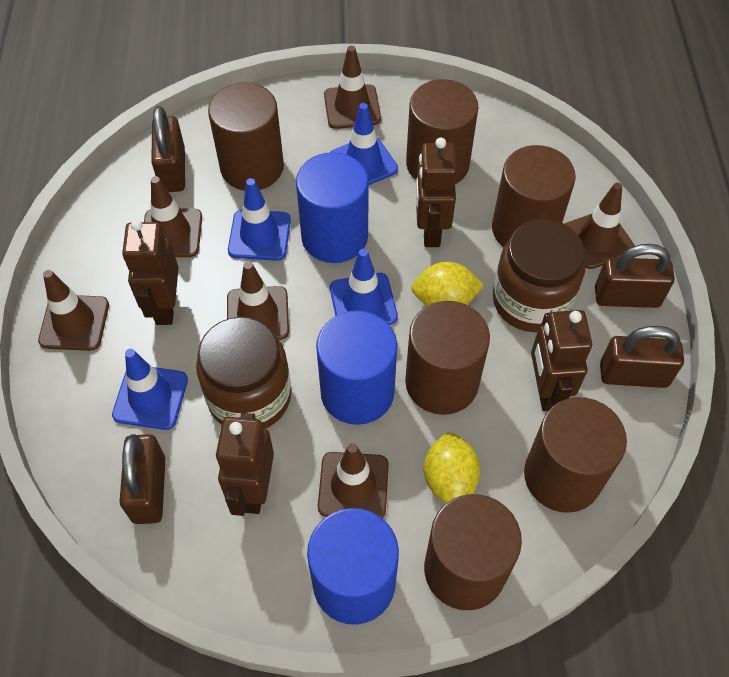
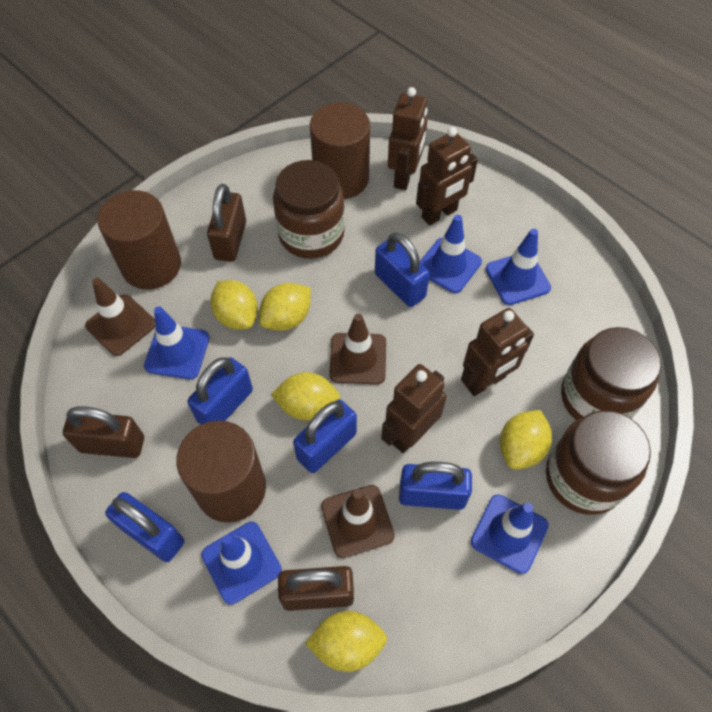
blue cylinder: [296,152,369,263] [307,508,399,625] [316,311,397,425] = 3 -> none = 0
blue padlock: none = 0 -> [105,492,184,562] [187,357,253,425] [293,400,357,473] [375,233,430,307] [399,462,472,510] = 5
blue traffic cone: [112,349,188,430] [228,178,291,261] [330,103,398,185] [330,249,398,325] = 4 -> [144,306,210,379] [201,522,282,605] [420,215,482,293] [471,494,549,574] [486,229,551,305] = 5
brown cylinder: [208,82,284,191] [405,301,490,415] [406,79,479,184] [424,494,522,610] [492,145,576,247] [524,397,627,513] = 6 -> [97,190,181,289] [176,421,266,523] [310,102,370,199] = 3
brown jar: [196,317,291,429] [493,219,585,332] = 2 -> [273,160,345,259] [546,410,651,515] [561,327,661,420] = 3
brown padlock: [119,434,165,524] [151,106,185,192] [595,244,675,308] [600,326,684,388] = 4 -> [63,406,144,458] [207,184,246,262] [278,566,354,611] = 3
brown traffic cone: [38,270,109,351] [144,176,202,257] [227,261,289,340] [318,443,389,518] [324,46,381,129] [565,183,635,269] = 6 -> [85,278,155,356] [321,485,395,558] [329,314,386,384] = 3
yellow lemon: [411,262,484,306] [424,432,481,503] = 2 -> [210,280,258,330] [259,283,311,331] [271,372,340,421] [305,611,387,672] [500,410,552,470] = 5

